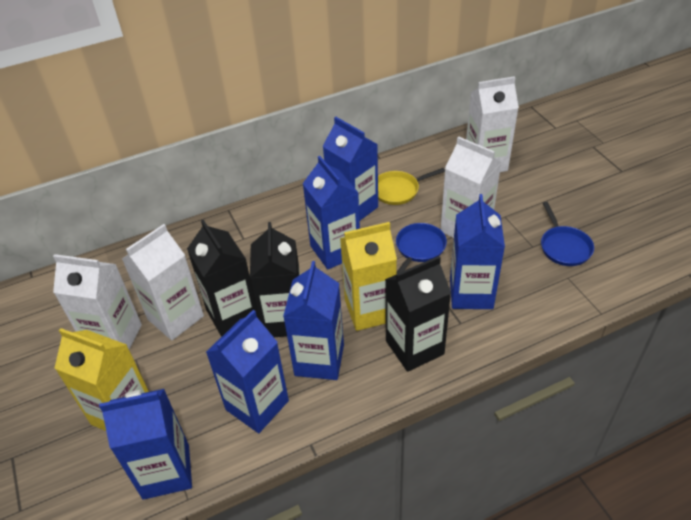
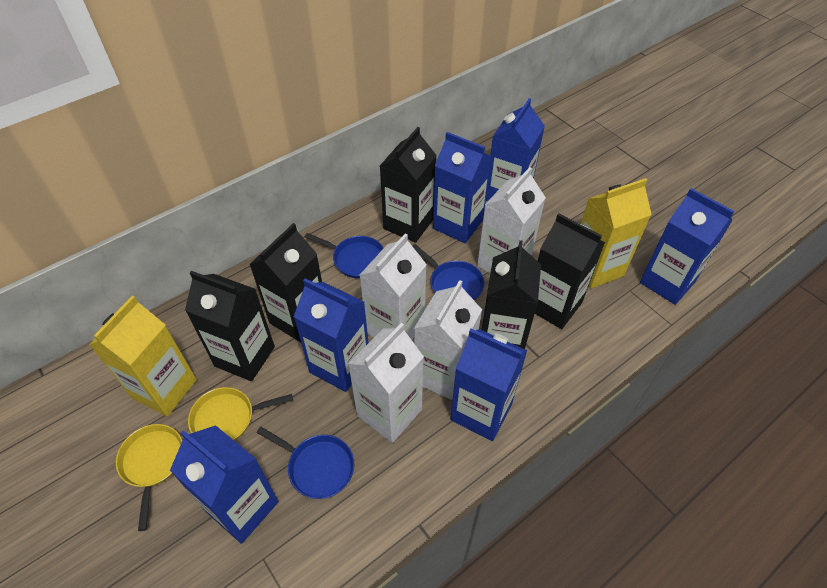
black carton: [187,220,259,337] [250,222,300,337] [385,256,451,372] = 3 -> [185,271,275,381] [249,223,322,342] [380,127,437,243] [482,240,541,349] [535,213,605,329] = 5
blue pan: [396,223,447,274] [541,202,594,266] = 2 -> [257,427,354,499] [305,233,384,278] [413,244,485,300] = 3
yellow pan: [378,168,445,205] = 1 -> [116,424,182,531] [188,387,293,441] = 2

